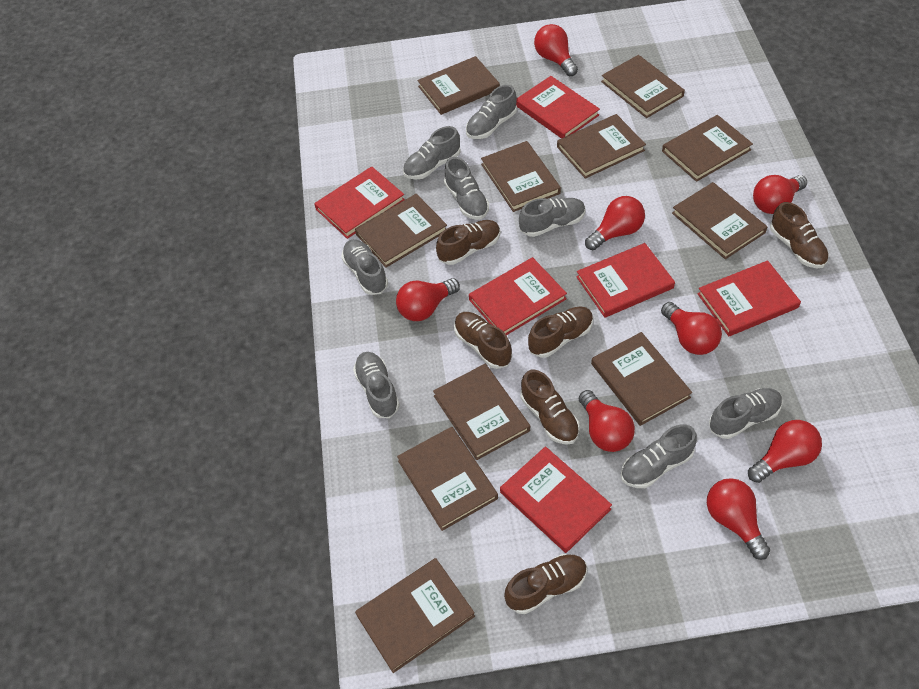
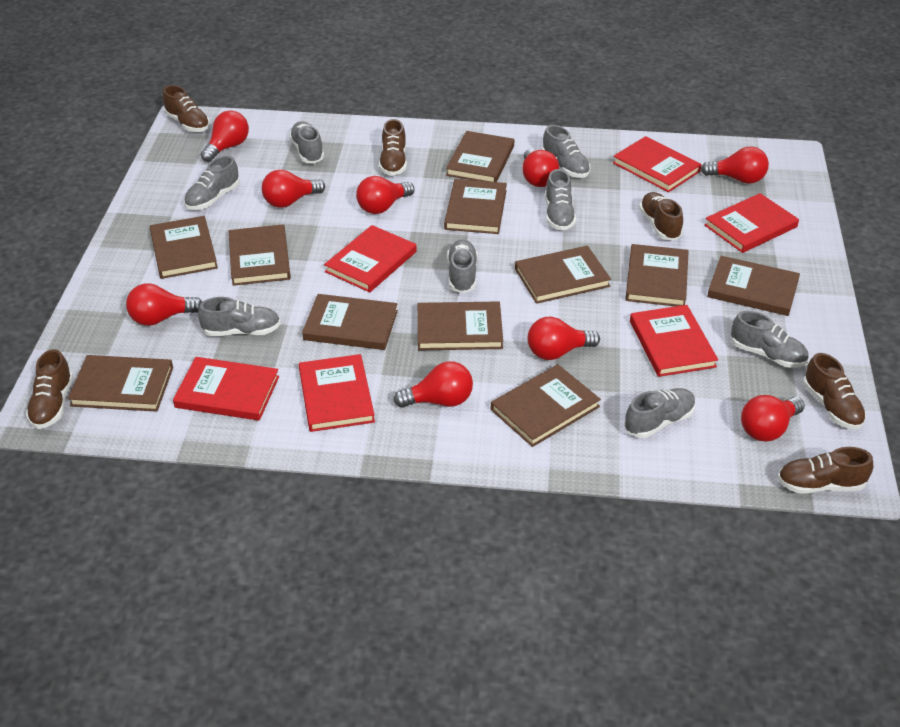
red light bulb: [396,278,460,321] [534,24,578,76] [579,390,635,452] [585,196,645,250] [661,302,722,355] [707,478,770,560] [748,420,822,483] [753,175,807,214] = 8 -> [126,283,202,326] [200,110,249,162] [262,170,325,208] [356,176,414,214] [393,361,473,408] [522,149,559,187] [528,317,600,360] [701,147,769,184] [741,395,805,442] = 9

